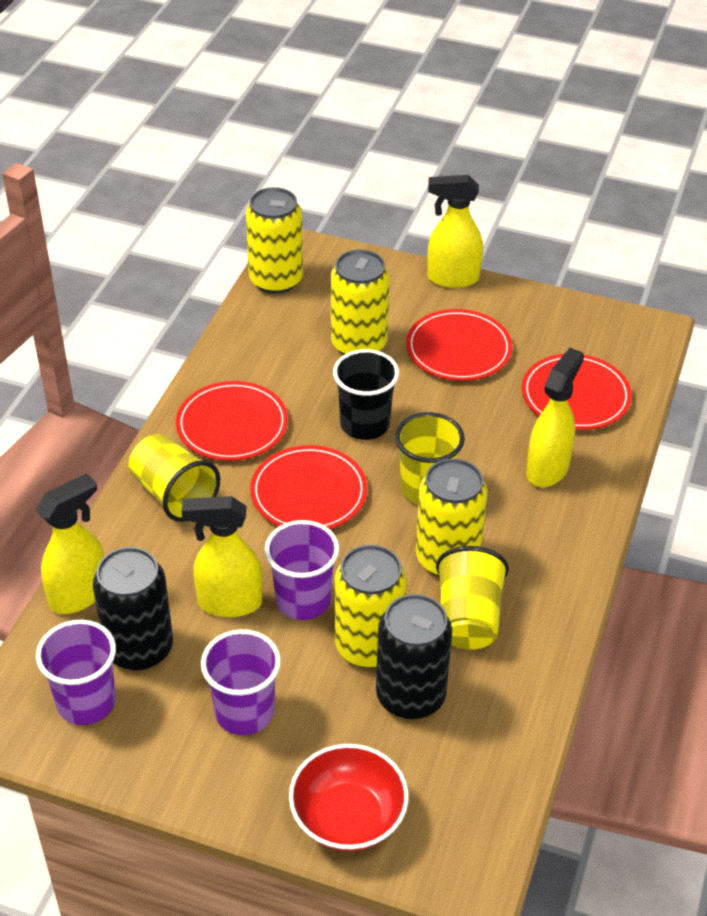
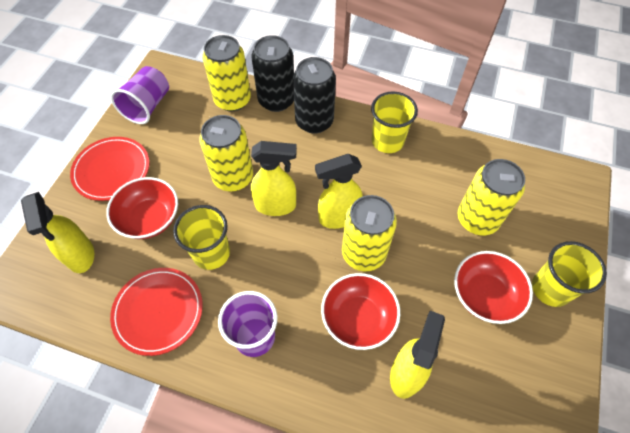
black cup: [333,349,399,440] = 1 -> none = 0
purple cup: [36,620,116,725] [201,629,281,735] [265,520,340,620] = 3 -> [111,66,169,124] [218,291,277,357] = 2
red bowl: [289,744,409,852] = 1 -> [106,177,178,239] [321,273,400,350] [454,251,533,324] = 3
red plate: [176,381,288,461] [250,445,368,529] [406,309,513,381] [522,354,632,430] = 4 -> [70,137,149,201] [110,268,203,356] = 2

